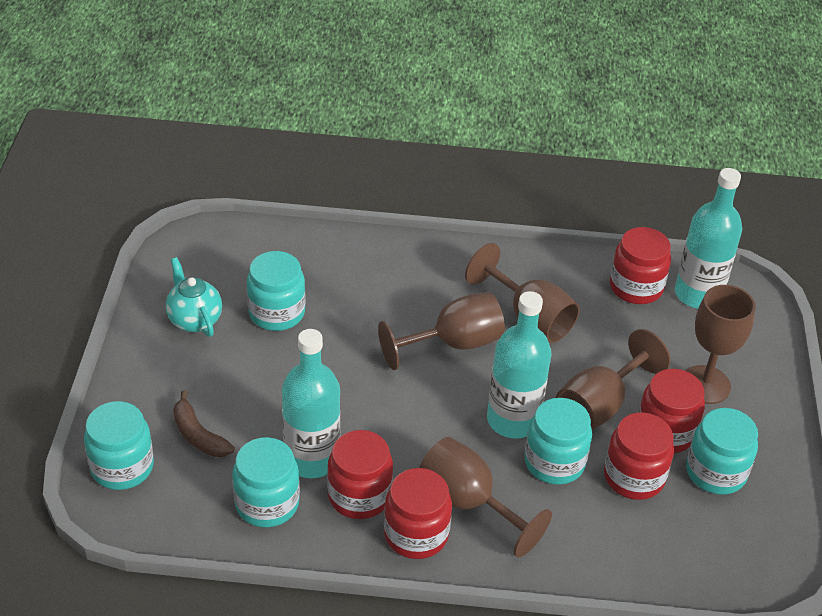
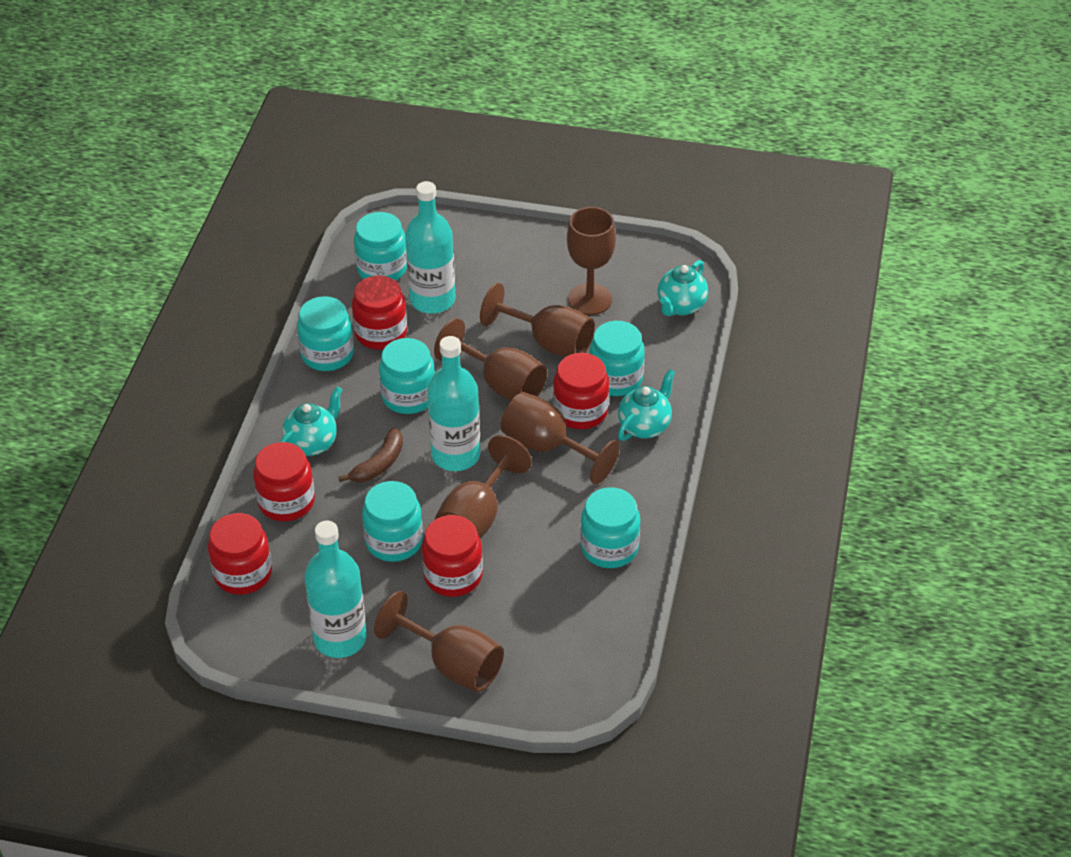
brown goblet: [378,292,505,370] [419,437,552,557] [465,243,580,343] [556,329,670,430] [685,285,756,404] = 5 -> [374,591,504,692] [434,318,547,401] [434,435,532,539] [480,283,595,357] [501,392,620,485] [567,207,616,315] = 6
turquoise jar: [84,401,154,490] [232,437,300,527] [247,251,306,331] [524,398,592,485] [686,408,758,495] = 5 -> [297,296,354,371] [354,212,407,281] [362,481,423,562] [379,338,435,414] [580,487,640,568] [590,321,645,396] = 6
turquoise teapot: [166,257,222,337] = 1 -> [280,387,342,456] [618,369,675,441] [657,260,708,316] = 3

